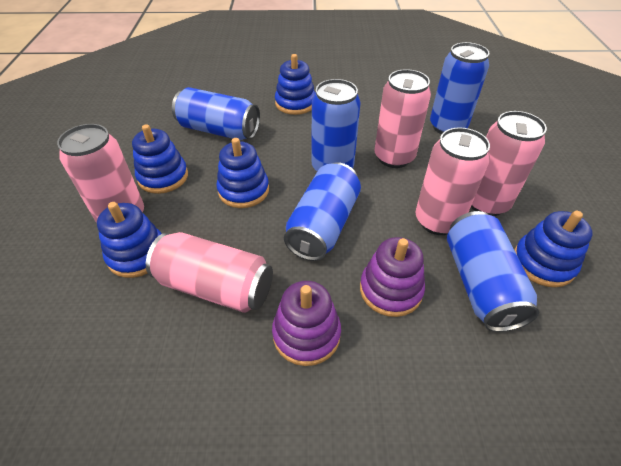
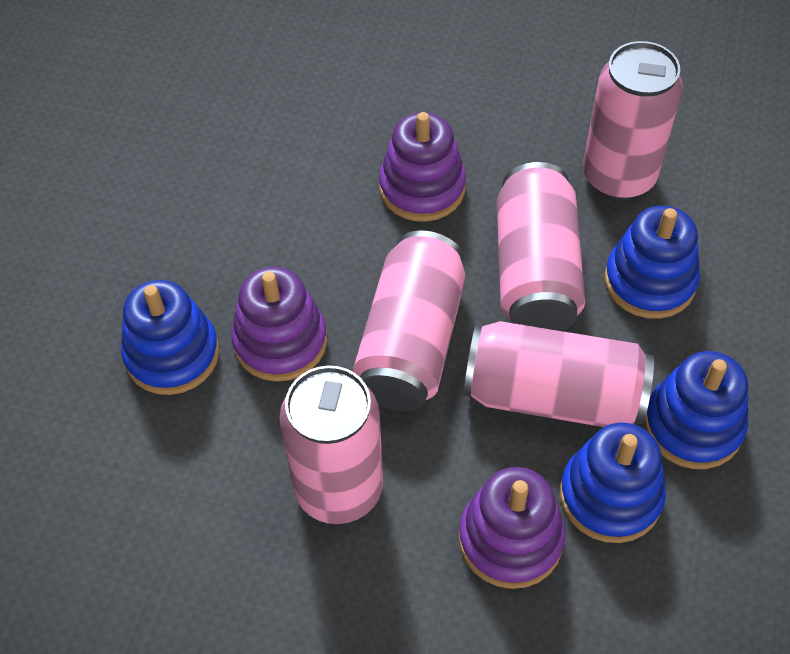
blue can: [172,87,260,140] [284,162,361,261] [312,79,361,171] [430,42,489,134] [447,211,539,332] = 5 -> none = 0
blue stacking toy: [97,202,162,278] [132,124,188,194] [216,138,269,208] [275,54,315,115] [514,211,593,287] = 5 -> [121,280,219,395] [560,422,666,543] [604,206,700,319] [644,351,748,469] = 4
purple stacking toy: [272,281,341,366] [360,237,425,317] = 2 -> [231,267,327,382] [379,112,466,222] [459,467,565,589] = 3

